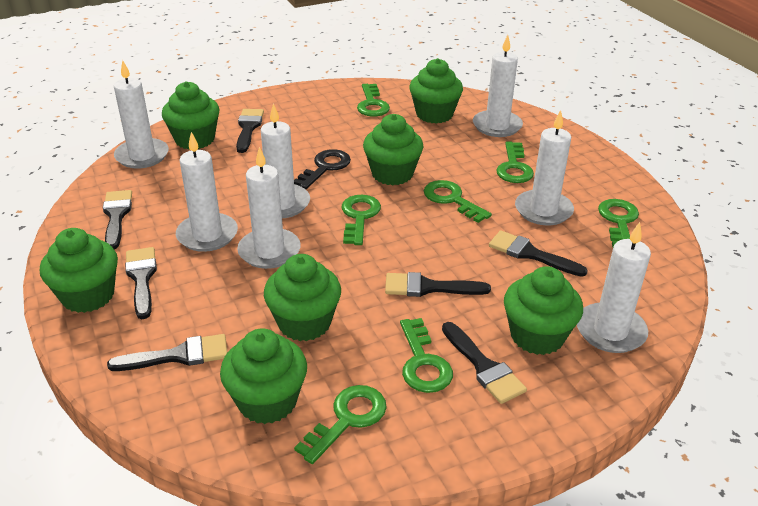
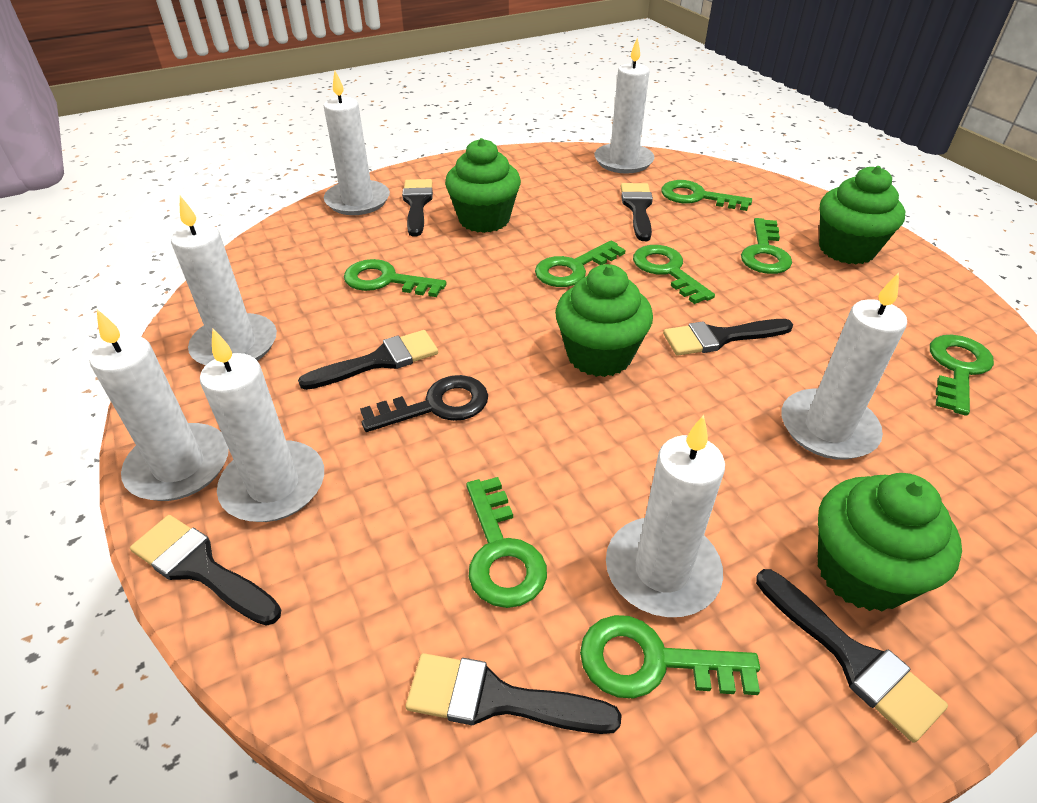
green cupcake: [40,228,118,313] [162,81,220,150] [220,328,307,424] [264,254,341,341] [363,114,423,185] [409,58,463,124] [504,266,583,355] = 7 -> [445,138,521,233] [555,264,653,377] [818,473,962,611] [819,166,905,264] = 4
green key: [294,385,387,464] [341,195,381,245] [357,84,390,117] [400,318,453,393] [424,180,492,223] [496,141,534,183] [598,199,639,247] = 7 -> [344,259,447,297] [466,477,547,608] [535,240,626,287] [580,615,760,699] [633,245,715,304] [661,180,752,211] [741,218,792,274] [930,335,994,416] = 8

